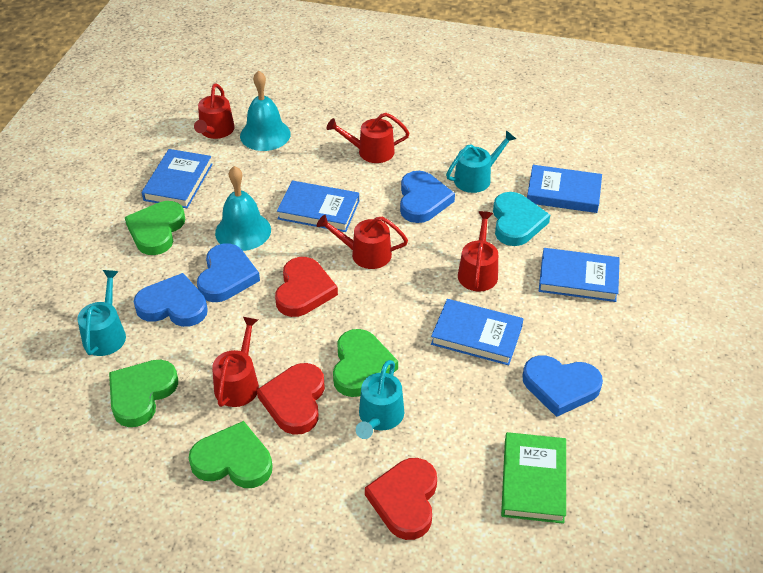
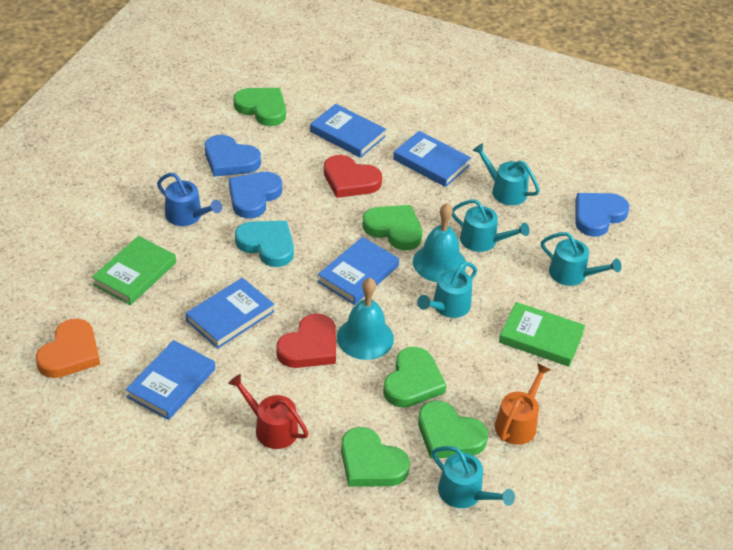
blue heart: [134,273,208,327] [197,243,260,302] [400,171,455,223] [523,356,603,417] = 4 -> [205,135,261,177] [229,172,282,218] [575,193,630,237] = 3
blue watering can: none = 0 -> [157,173,222,226] = 1
green book: [501,432,566,524] = 1 -> [92,236,176,305] [499,302,585,367] = 2
green heart: [109,360,178,427] [125,201,185,255] [189,421,272,488] [333,329,398,397] = 4 -> [234,88,286,126] [341,427,410,487] [363,205,422,250] [383,347,447,408] [418,401,488,459] = 5
orange heart: none = 0 -> [36,319,100,378] = 1
orange watering can: none = 0 -> [495,363,551,445] = 1
red heart: [257,363,325,435] [275,257,338,317] [365,458,437,540] = 3 -> [276,314,336,368] [324,155,382,198] = 2
red watering can: [194,83,235,139] [212,317,259,407] [317,215,408,269] [326,113,409,163] [458,211,498,292] = 5 -> [228,374,309,449] = 1
turquoise watering can: [77,270,126,356] [356,360,404,439] [446,130,516,193] = 3 -> [417,262,477,318] [432,446,515,508] [452,199,530,252] [472,143,540,205] [541,232,622,286] = 5

